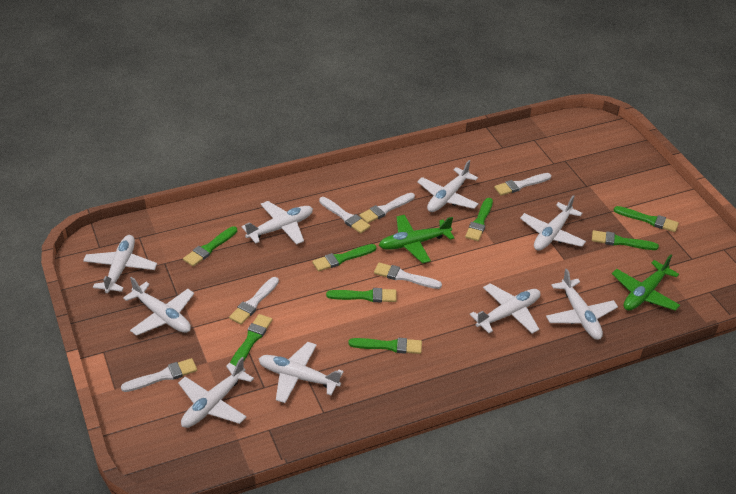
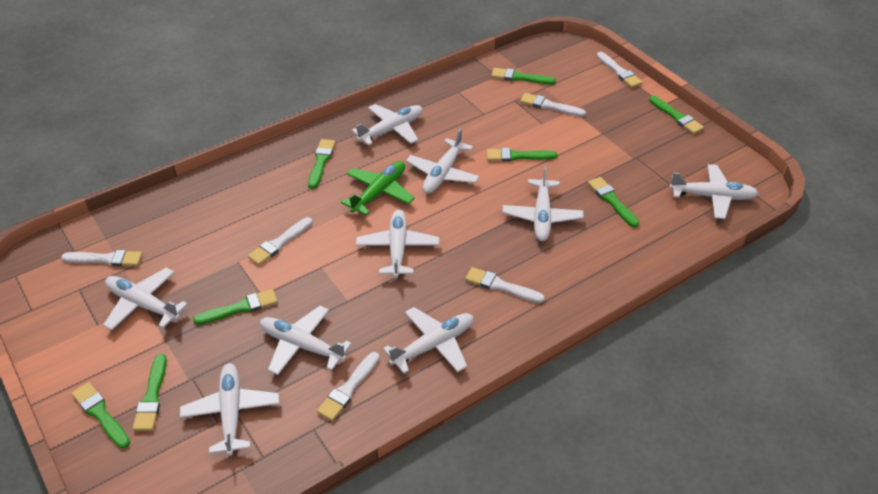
green plane: [379,215,454,263] [612,255,680,311] = 2 -> [341,161,415,215] = 1

